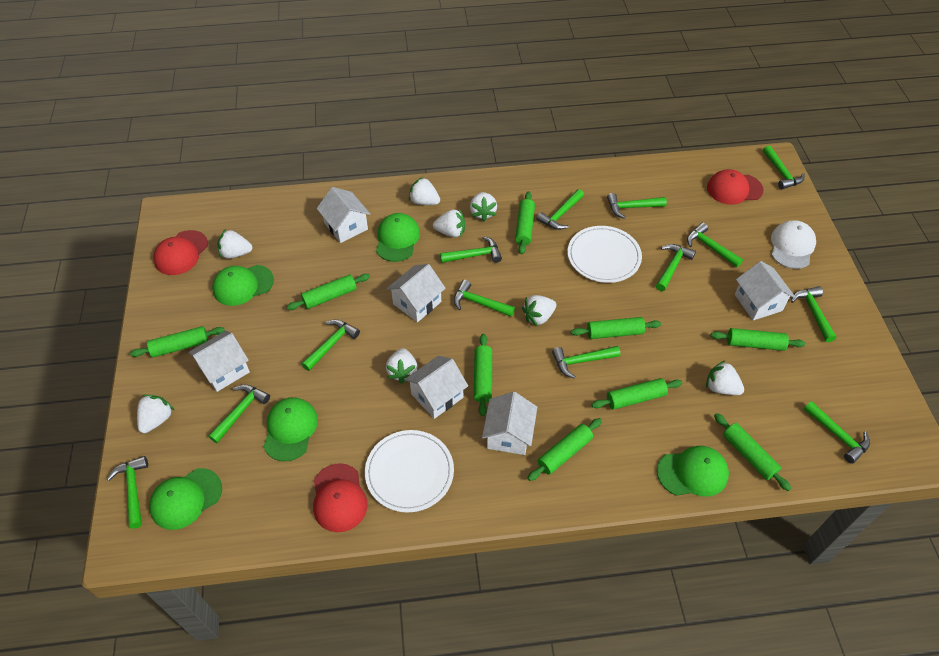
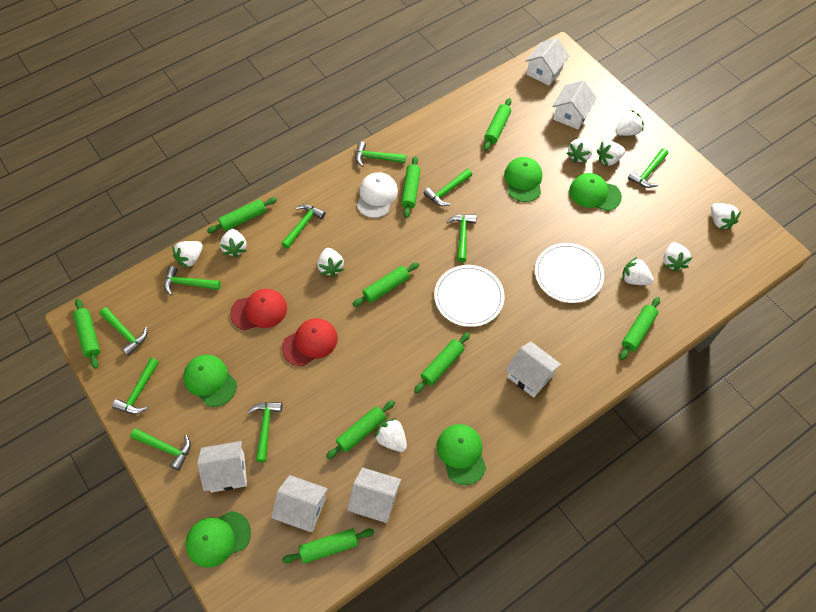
green hammer: [107,456,148,529] [208,385,270,443] [302,319,360,371] [440,236,502,263] [454,280,515,317] [537,189,584,230] [552,346,620,378] [607,193,667,219] [656,244,696,291] [687,223,743,267] [763,145,805,190] [791,286,836,342] [803,401,870,464] = 13 -> [100,307,147,356] [112,358,159,414] [130,429,191,470] [164,266,221,296] [248,402,282,462] [281,204,326,249] [355,142,406,167] [424,169,472,206] [447,214,477,262] [628,148,668,188] = 10
red cap: [153,230,208,275] [313,463,367,532] [707,169,764,205] = 3 -> [230,289,287,330] [282,318,338,366] = 2
white strawberry: [137,394,174,433] [218,229,253,259] [386,348,418,384] [409,177,440,205] [433,209,465,237] [470,192,497,221] [522,295,556,327] [706,361,744,395] = 8 -> [172,241,203,268] [220,229,247,258] [317,248,344,277] [374,418,407,452] [567,138,593,163] [597,141,625,166] [615,110,644,136] [622,257,654,285] [663,242,692,272] [711,203,741,230] = 10

